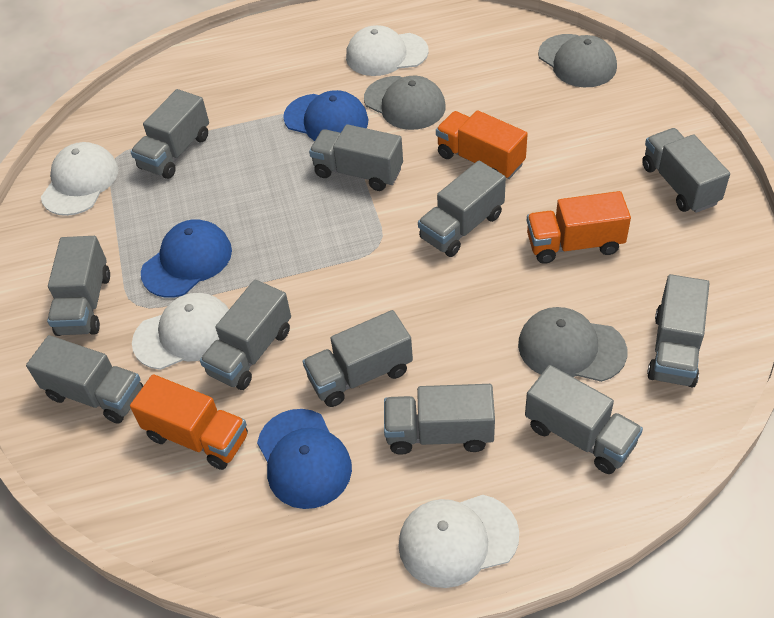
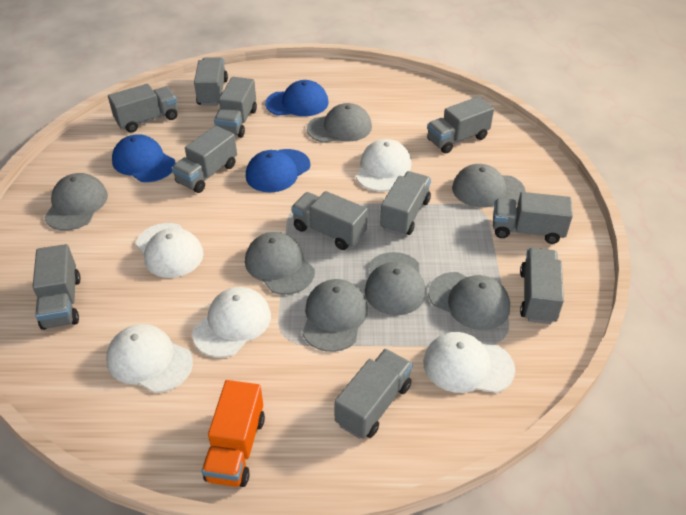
grey cap: [364,76,446,130] [518,307,627,382] [538,34,617,87] = 3 -> [44,173,108,230] [245,232,315,295] [302,279,368,352] [307,103,372,143] [365,252,426,315] [428,272,510,330] [452,164,526,207] = 7
orange truck: [130,374,248,470] [436,110,528,179] [527,191,631,264] = 3 -> [202,380,265,487] = 1
white cap: [41,142,118,216] [132,293,229,370] [346,25,429,76] [398,495,519,588] = 4 -> [106,324,193,393] [136,223,204,278] [192,287,271,358] [356,139,412,192] [423,332,515,393] = 5

